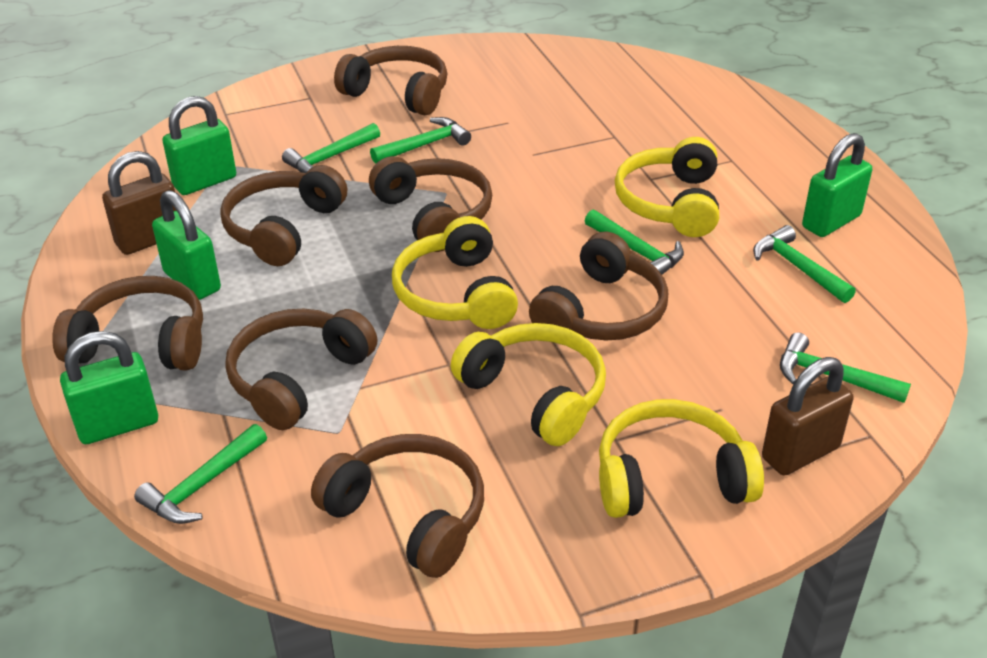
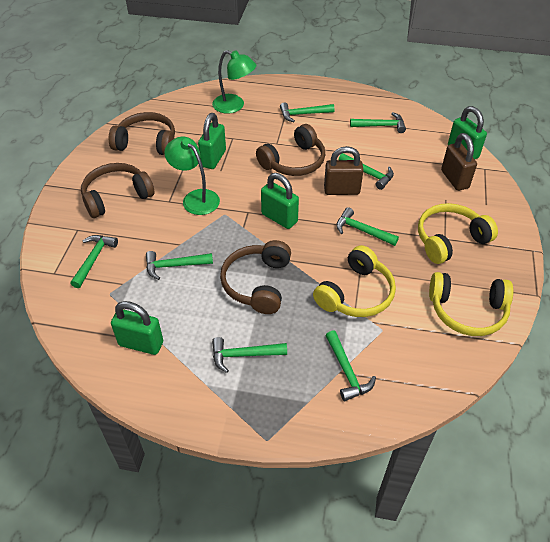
brown headphones: [52,276,203,371] [220,165,347,266] [225,309,377,430] [311,434,484,578] [334,46,447,116] [369,156,492,252] [529,232,668,341] = 7 -> [81,163,154,218] [109,112,175,155] [220,240,291,314] [256,124,325,176] = 4
green hammer: [134,424,267,524] [282,123,380,173] [370,117,471,164] [585,210,684,275] [753,225,856,303] [780,333,911,403] = 6 -> [70,235,118,288] [146,251,213,280] [212,337,287,373] [280,102,334,122] [325,330,376,401] [336,207,399,246] [339,153,394,190] [350,112,406,133] = 8
green lamp: none = 0 -> [164,137,220,215] [212,50,257,114] = 2
yellow headphones: [392,216,518,329] [451,323,606,446] [599,399,764,518] [615,137,719,237] = 4 -> [313,245,396,317] [418,203,498,264] [429,272,513,336] = 3

